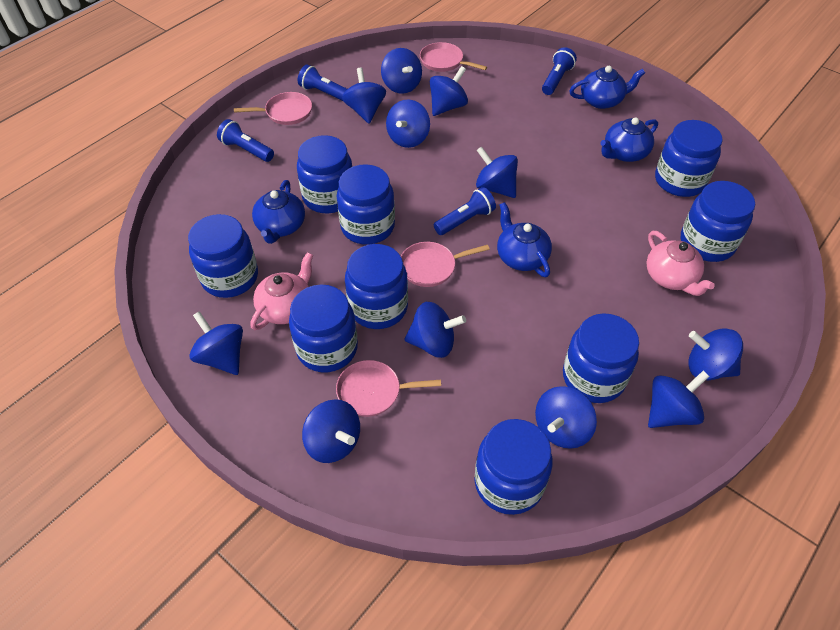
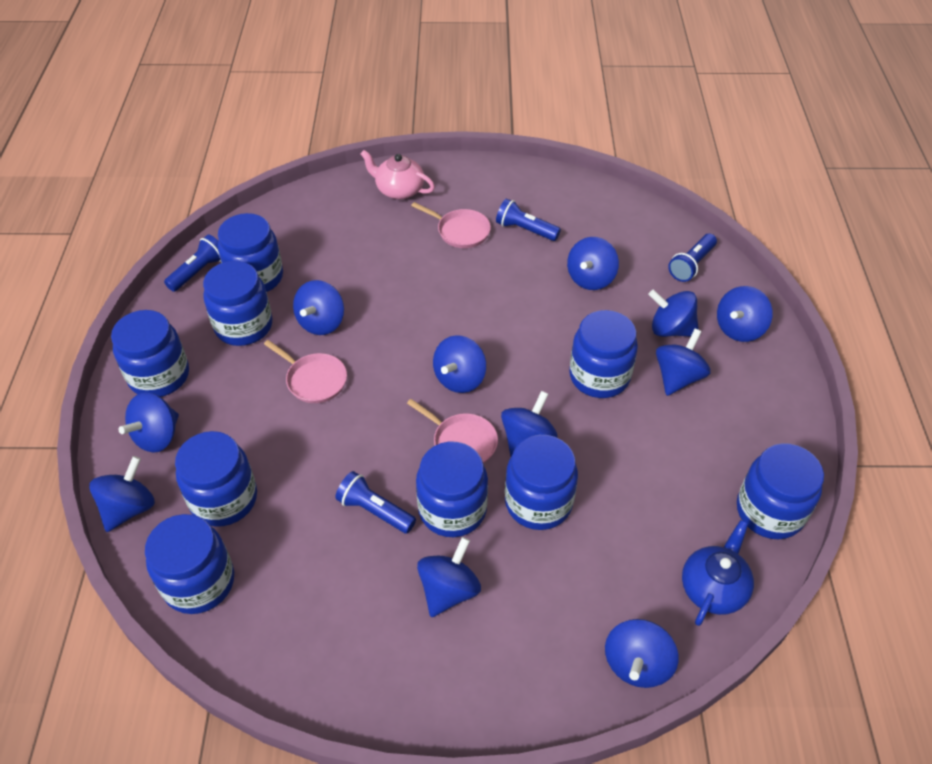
blue teapot: [252,180,305,244] [497,202,552,277] [569,66,645,109] [600,117,658,162] = 4 -> [682,520,754,626] = 1
pink pan: [234,92,312,125] [336,360,441,417] [401,242,490,287] [420,42,487,72] = 4 -> [264,340,347,403] [407,399,498,464] [411,202,491,248] = 3
pink teapot: [250,252,313,330] [647,231,715,296] = 2 -> [360,150,435,199] = 1

